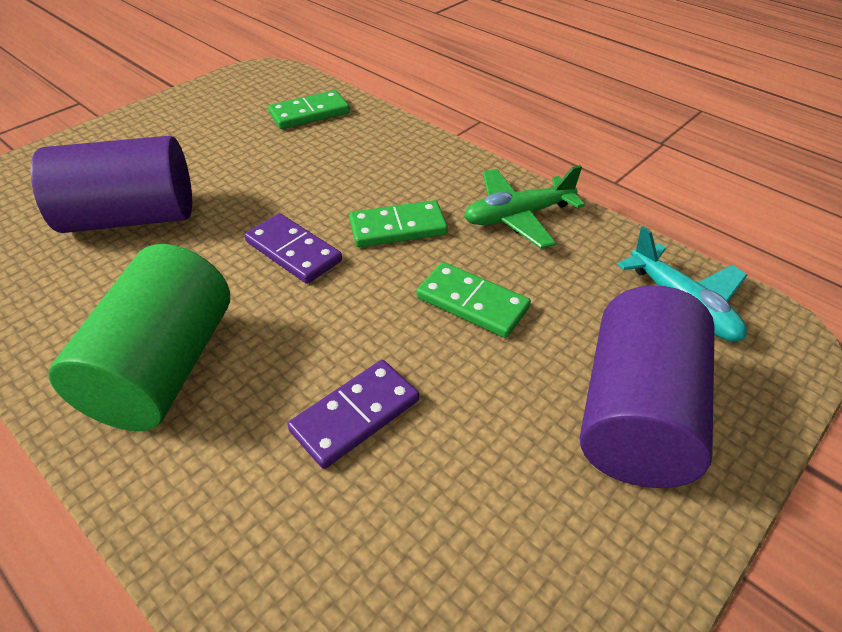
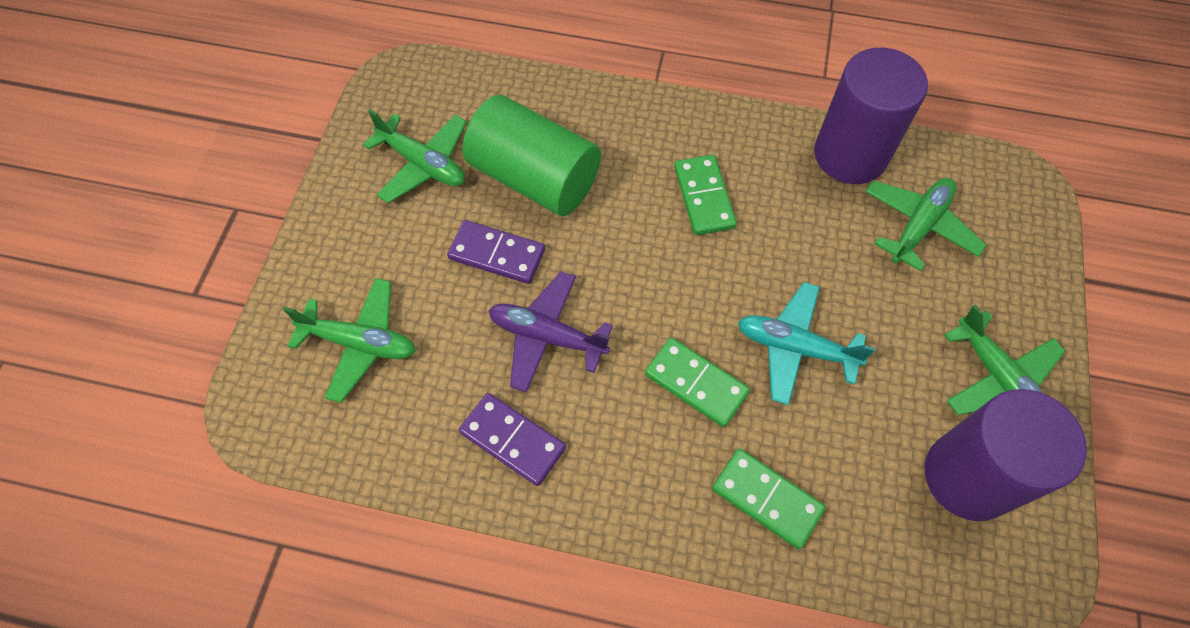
green plane: [464,165,585,249] = 1 -> [283,278,416,403] [363,109,467,203] [865,178,986,271] [944,305,1065,415] = 4
purple plane: none = 0 -> [489,272,613,392] = 1

